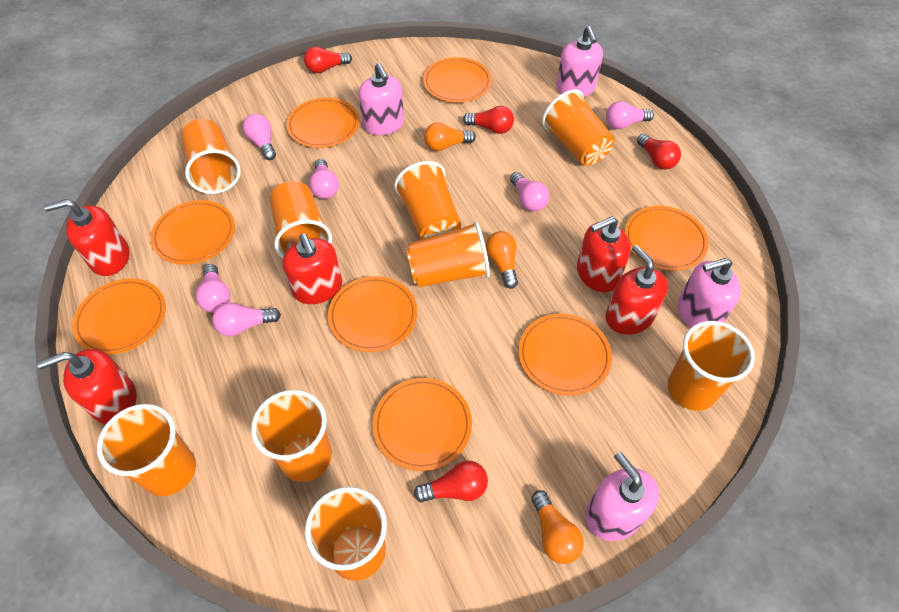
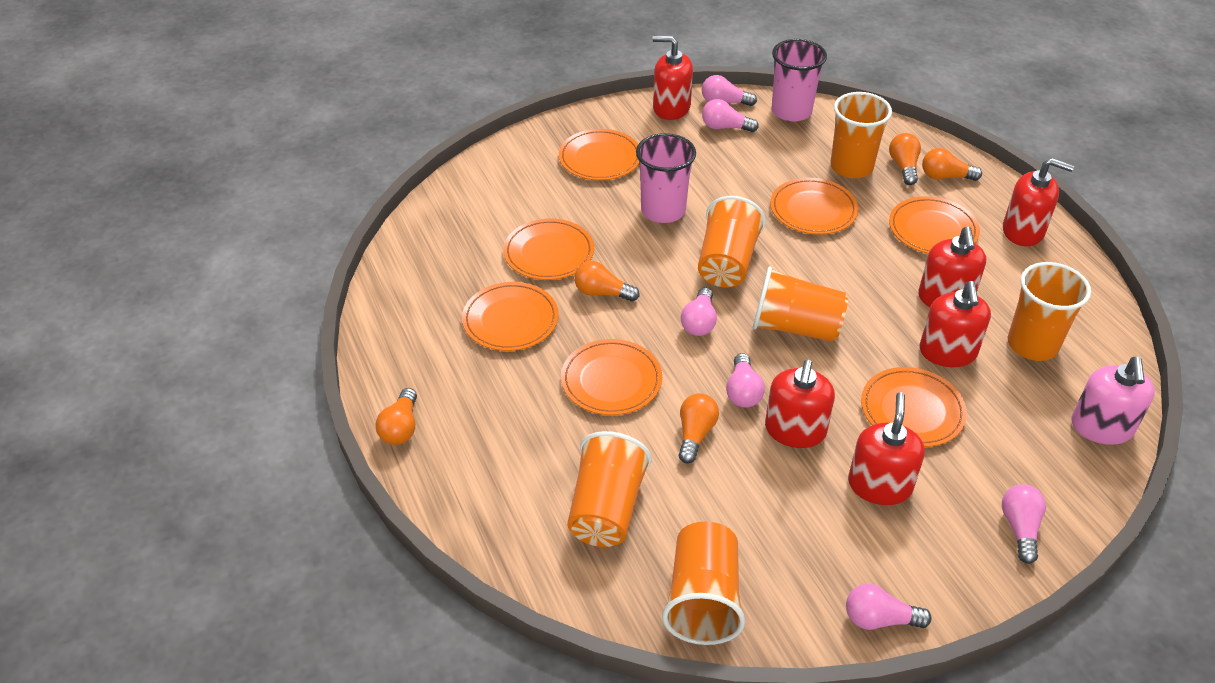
orange cup: [97,404,196,496] [181,119,241,194] [251,390,332,482] [270,181,332,258] [305,487,387,581] [394,161,461,240] [406,221,490,287] [542,89,614,166] [668,321,755,411] = 9 -> [567,431,652,547] [662,521,745,645] [698,196,766,288] [753,266,848,342] [830,92,892,178] [1008,262,1091,361] = 6
orange light bulb: [424,123,476,151] [485,231,518,289] [531,490,584,564] = 3 -> [376,388,417,445] [574,261,640,302] [679,393,719,464] [889,133,921,185] [922,148,982,181] = 5
orange plate: [72,278,166,355] [151,200,235,265] [286,98,359,148] [328,276,417,352] [373,378,472,471] [423,57,492,103] [519,313,612,396] [625,206,709,271] = 8 -> [462,282,559,351] [503,218,594,280] [559,129,639,180] [561,339,662,415] [770,178,858,235] [861,367,967,447] [889,196,980,254] = 7
pink cup: none = 0 -> [636,133,696,223] [771,39,827,122] = 2
pink soap dispenser: [359,63,404,135] [556,26,603,97] [585,452,659,541] [678,258,741,328] = 4 -> [1072,357,1155,445] = 1
red light bulb: [304,47,352,73] [414,461,488,502] [463,106,514,134] [637,134,681,170] = 4 -> none = 0
red soap dispenser: [37,349,136,424] [44,199,130,276] [283,233,342,304] [577,216,631,292] [606,245,668,335] = 5 -> [652,36,693,120] [765,360,835,448] [848,392,925,505] [918,226,986,307] [920,281,991,367] [1003,158,1074,246] = 6

